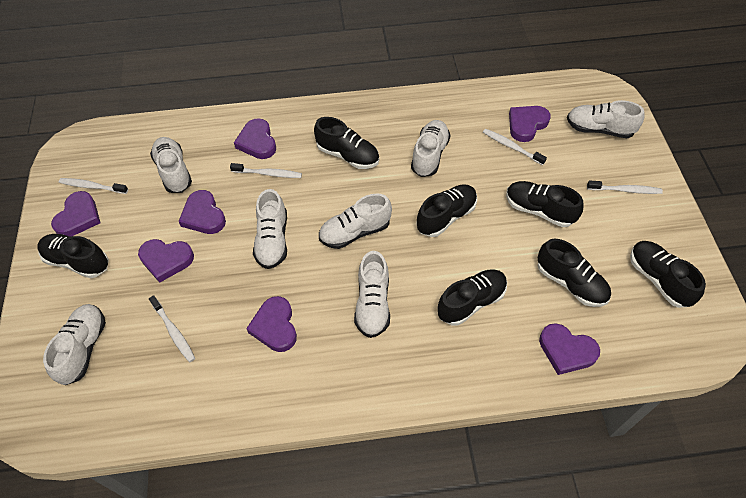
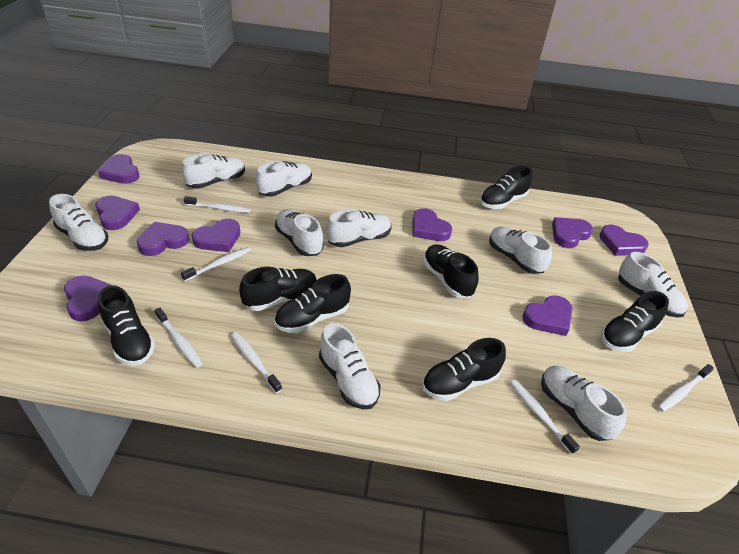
purple heart: [51,191,101,237] [138,239,194,283] [178,190,226,234] [234,118,276,159] [246,296,297,352] [509,106,551,142] [539,323,600,375] = 7 -> [64,276,111,321] [95,195,140,230] [98,154,140,184] [137,222,189,256] [192,219,240,252] [413,208,452,241] [522,295,573,336] [552,217,593,248] [599,225,649,256] = 9
white shoe: [43,304,106,385] [150,137,192,193] [253,189,287,269] [319,193,392,249] [354,251,390,338] [411,120,451,177] [567,100,644,138] = 7 -> [49,194,108,251] [182,153,245,189] [256,161,312,197] [275,209,324,256] [319,323,380,409] [326,209,391,247] [489,227,552,274] [541,366,627,441] [618,252,688,318] = 9
white toothbrush: [59,178,128,194] [149,295,195,362] [230,163,302,178] [483,129,547,165] [587,180,663,194] = 5 -> [154,308,203,368] [181,247,251,281] [184,196,251,213] [231,332,282,393] [510,380,580,455] [657,364,714,412] = 6

